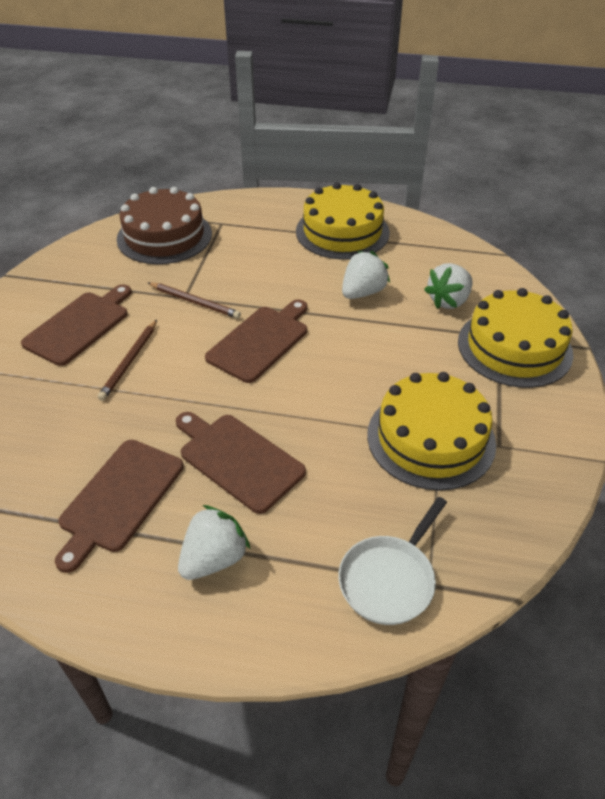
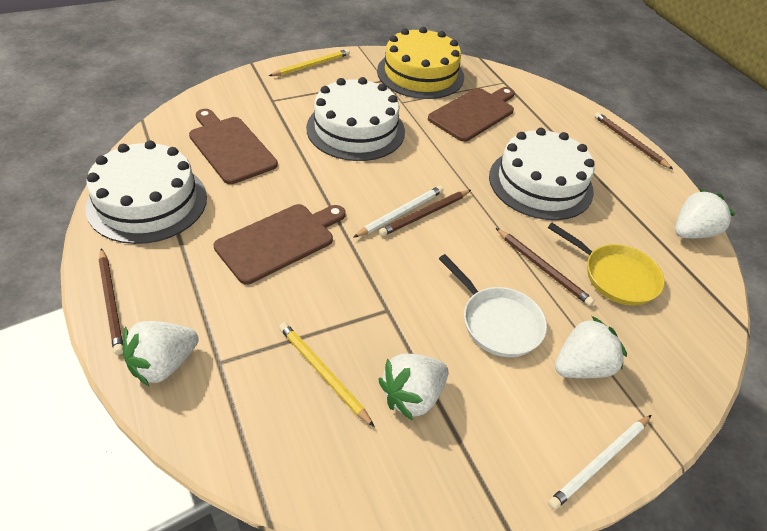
brown cake: [117,187,212,264] = 1 -> none = 0
brown cutting board: [21,284,132,366] [55,440,184,573] [176,412,306,514] [205,300,307,383] = 4 -> [189,109,278,184] [213,204,346,285] [428,87,515,142] = 3
brown pencil: [97,320,157,401] [148,282,241,319] = 2 -> [99,248,123,355] [379,190,471,236] [496,228,595,306] [594,112,673,169] = 4
white cake: none = 0 -> [86,140,207,244] [306,77,405,161] [489,128,595,220] = 3
white pencil: none = 0 -> [353,186,444,238] [548,415,651,510] = 2
white strawberry: [178,505,250,580] [342,251,390,299] [424,263,473,309] = 3 -> [123,321,199,386] [378,354,448,421] [555,316,627,378] [675,189,735,238] = 4
yellow cake: [296,182,390,260] [367,372,496,491] [458,288,573,388] = 3 -> [377,27,464,99] = 1
yellow pan: none = 0 -> [548,223,665,306] = 1
yellow pencil: none = 0 -> [269,49,350,76] [279,322,374,427] = 2

